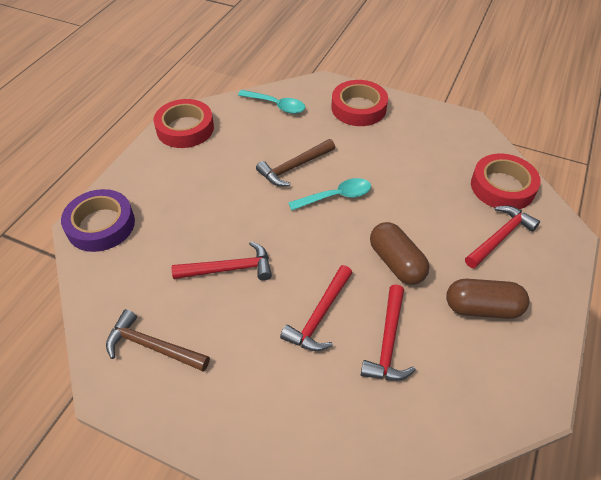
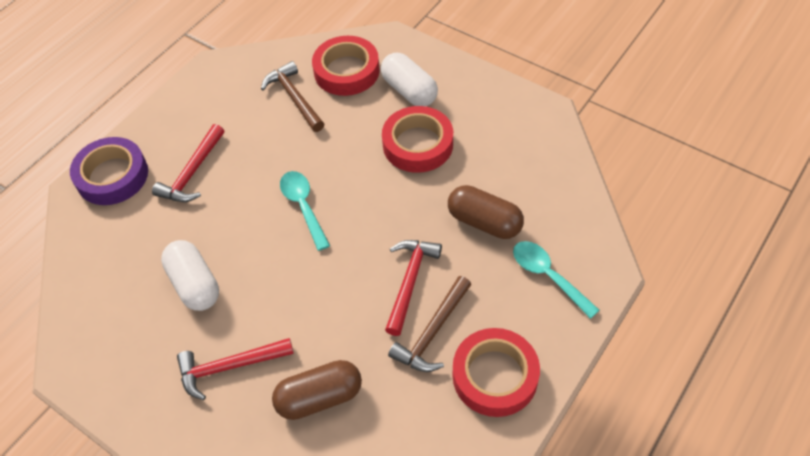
red hammer: [172,241,272,281] [280,265,352,351] [361,284,416,381] [465,206,540,268] = 4 -> [152,124,224,202] [177,338,294,400] [385,240,442,336] = 3
white capsule: none = 0 -> [161,240,219,311] [381,53,438,106] = 2

